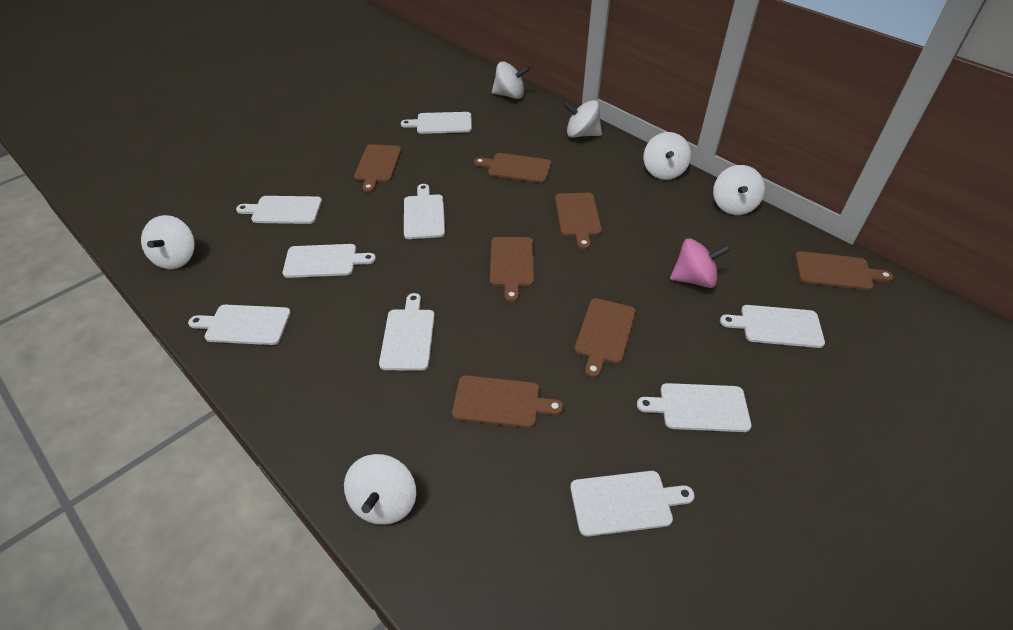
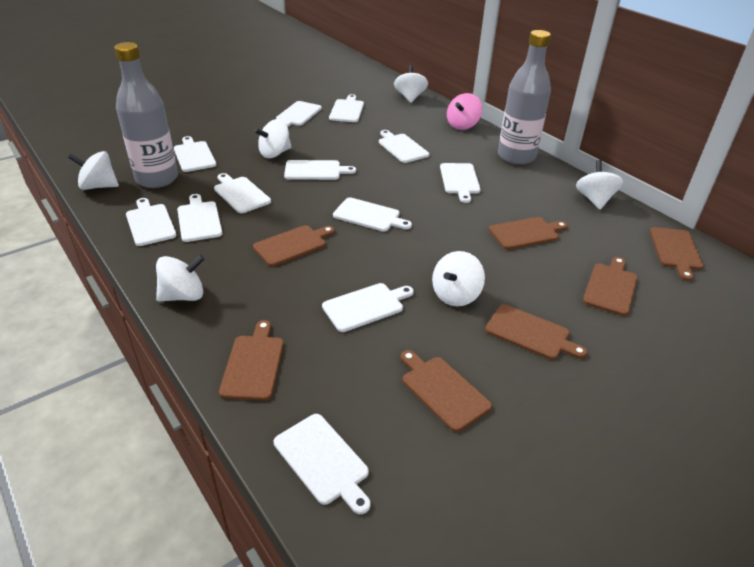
grey bottle: none = 0 -> [114,42,178,188] [498,30,551,165] = 2
white cutting board: [188,305,291,345] [236,196,322,224] [283,244,376,278] [379,293,435,371] [401,112,472,134] [404,184,445,239] [570,471,695,537] [637,383,752,432] [720,305,825,348] = 9 -> [126,198,177,246] [174,136,217,172] [177,194,223,242] [214,173,271,213] [274,414,371,514] [276,101,322,127] [284,160,356,180] [322,283,414,332] [329,94,364,122] [333,197,412,232] [379,130,429,163] [440,163,481,203] = 12

